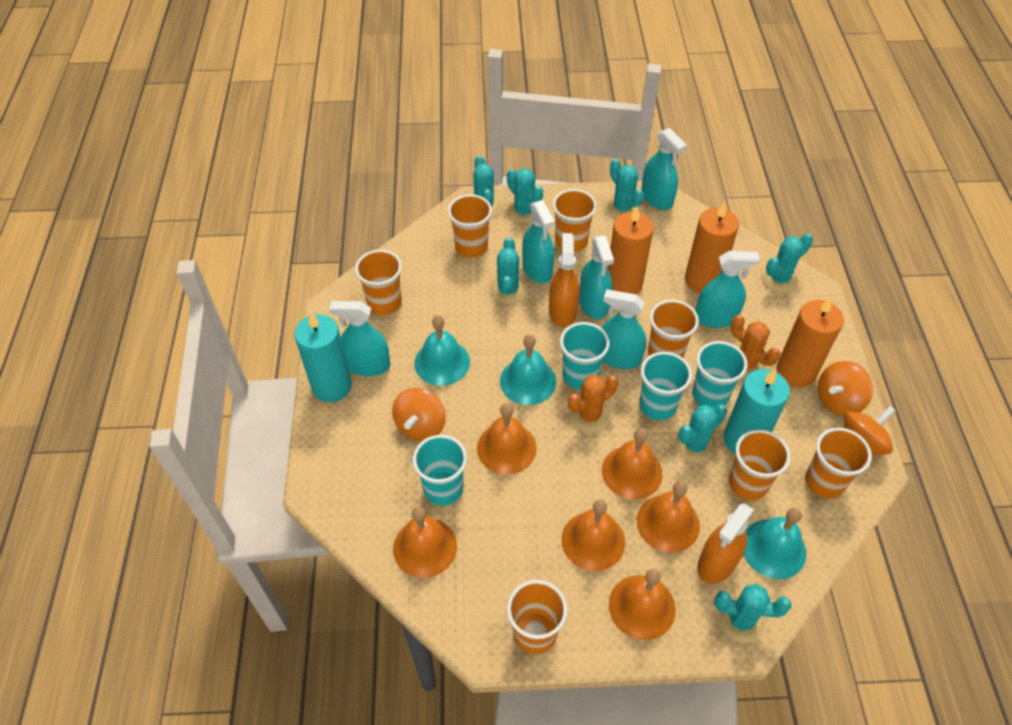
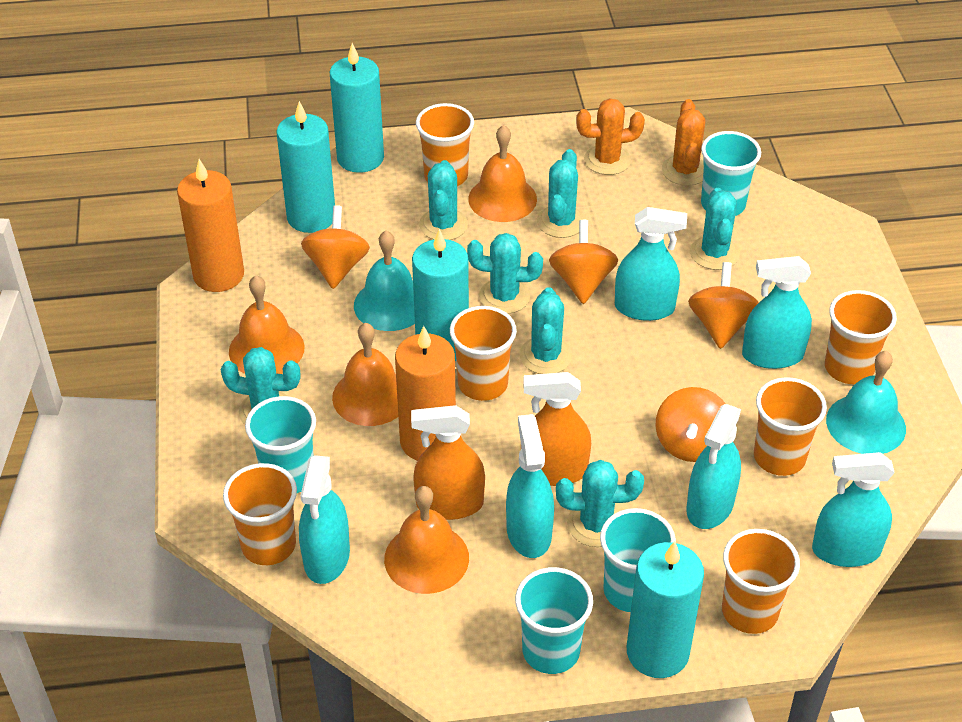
orange bell: [393,506,457,578] [477,403,537,475] [562,500,625,571] [602,428,662,500] [609,569,676,640] [637,481,700,553] = 6 -> [229,275,305,374] [332,323,398,426] [384,486,469,594] [468,125,537,222] = 4
orange candle: [608,206,654,295] [685,202,739,293] [776,297,844,387] = 3 -> [177,159,244,292] [395,326,456,461] = 2
orange cup: [355,250,402,315] [448,194,492,258] [507,580,568,654] [553,189,597,252] [648,300,699,358] [729,429,791,500] [805,428,872,498] = 7 -> [223,463,297,565] [416,103,474,186] [450,306,517,401] [722,529,800,634] [754,377,827,476] [825,290,897,384] = 6
orange spinning top: [392,388,446,441] [818,361,873,416] [844,406,896,455] = 3 -> [301,205,370,289] [549,220,618,304] [656,387,725,462] [688,262,759,349] = 4
turquoise bell: [415,315,470,386] [500,334,556,405] [743,508,806,579] = 3 -> [354,231,415,331] [826,351,906,454] = 2
turquoise candle: [294,313,352,402] [724,369,790,454] = 2 -> [277,101,335,233] [330,43,384,173] [412,229,469,361] [627,541,704,678] = 4

